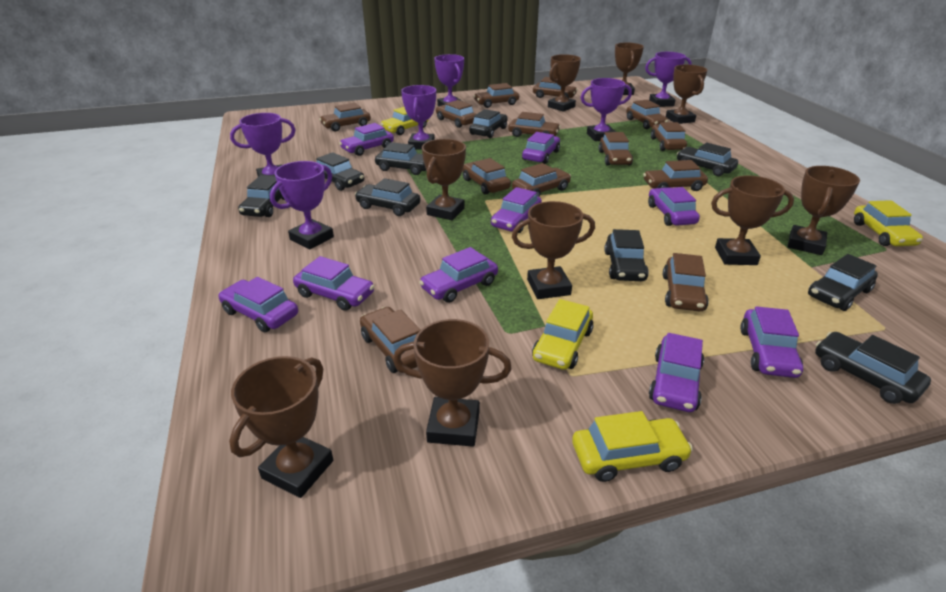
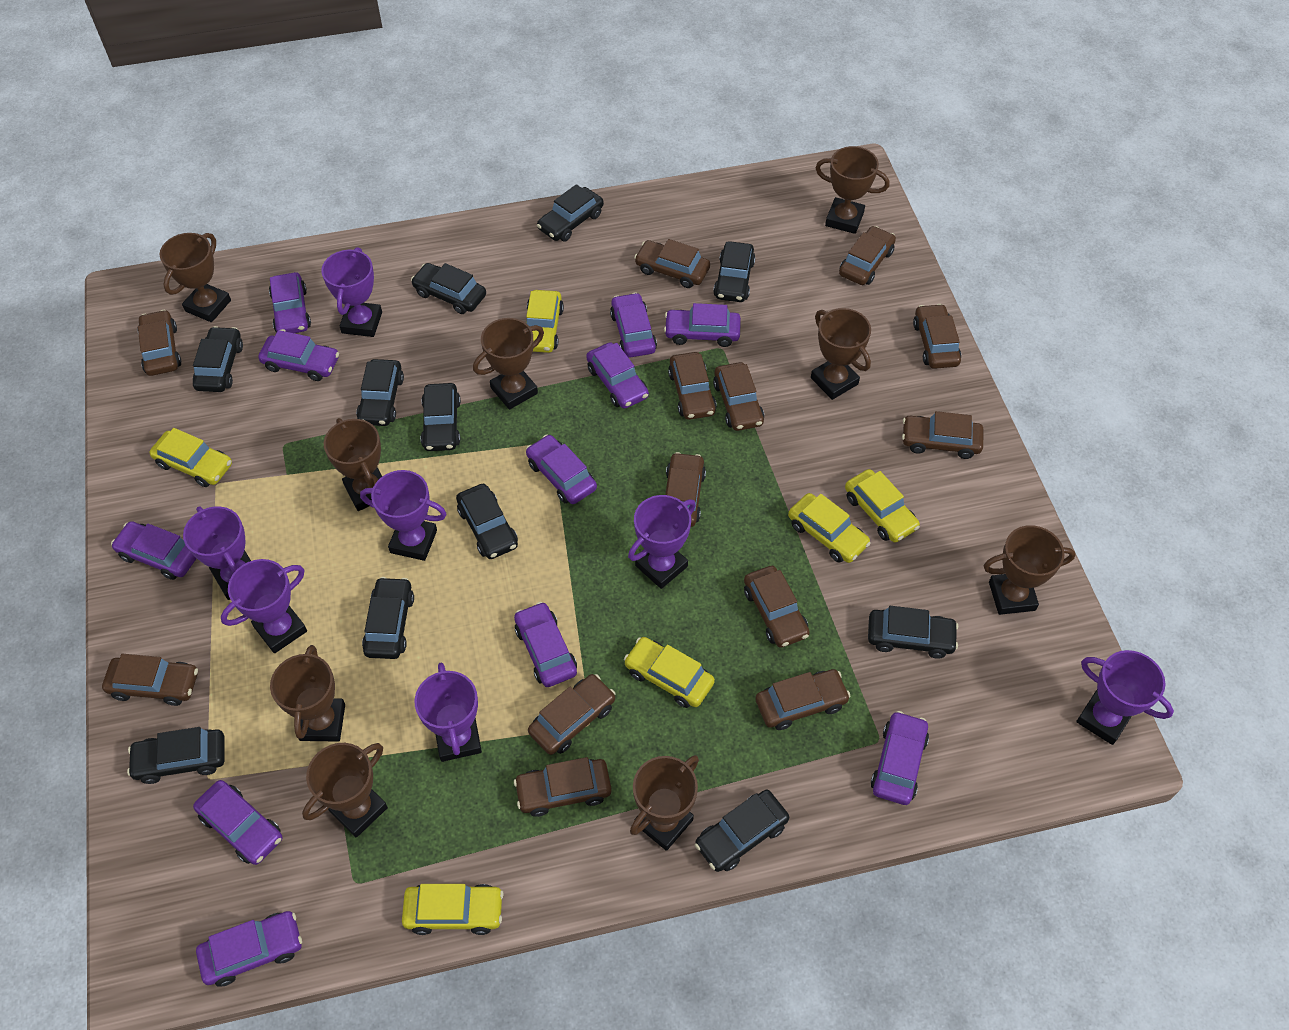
black car: [238,175,285,217] [316,152,364,191] [355,178,420,216] [375,142,426,175] [469,109,508,138] [604,229,649,281] [677,143,738,176] [808,254,878,311] [815,332,931,404] = 9 -> [127,727,224,784] [193,326,243,392] [356,359,404,426] [362,577,414,659] [411,263,486,314] [421,383,461,451] [456,484,518,559] [537,184,604,242] [695,790,789,872] [713,241,755,302] [868,606,958,659] = 11
purple car: [218,277,298,332] [293,256,374,311] [339,123,394,156] [419,247,498,303] [491,187,542,233] [522,132,560,164] [648,187,700,226] [649,333,704,412] [740,306,803,378] = 9 -> [111,521,197,580] [193,780,282,865] [196,911,302,987] [258,330,339,381] [269,272,311,333] [514,602,577,687] [526,435,597,504] [586,342,649,409] [610,292,657,358] [664,303,741,347] [871,711,929,805] = 11
purple trophy: [230,113,296,177] [270,161,334,249] [401,85,436,150] [434,54,464,106] [581,78,632,141] [645,52,692,107] = 6 -> [183,506,251,600] [221,559,307,653] [321,247,382,337] [360,470,447,561] [415,663,482,762] [628,495,696,589] [1076,650,1174,745] = 7
yellow car: [381,107,429,135] [532,299,594,370] [572,411,693,482] [854,200,923,246] = 4 -> [149,428,232,487] [402,884,504,935] [526,290,564,353] [624,637,715,708] [788,493,871,563] [845,469,920,543] = 6

